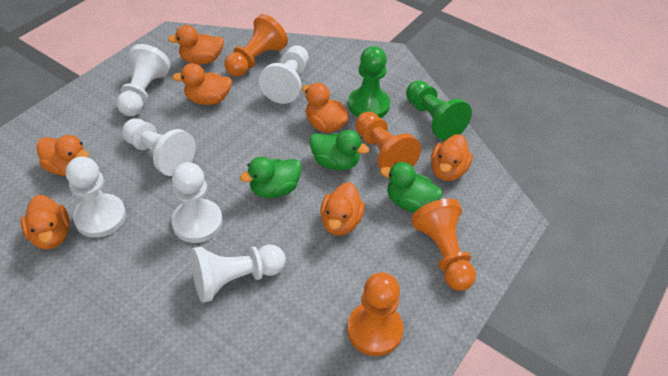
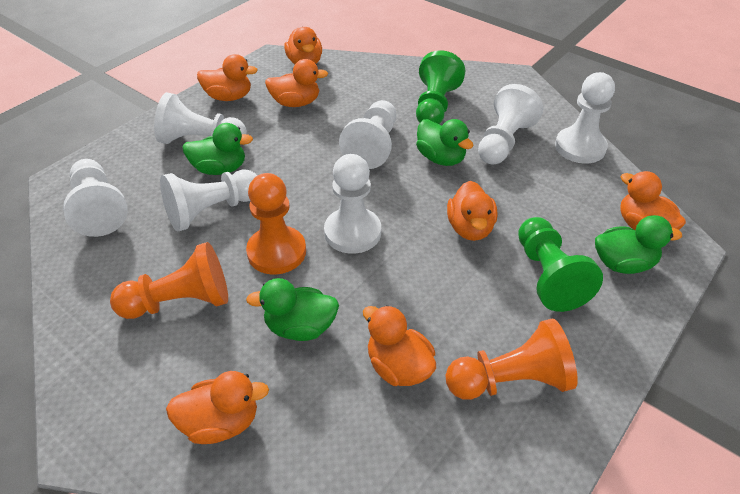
green duck: [240,157,302,198] [310,130,369,170] [380,162,443,212] = 3 -> [183,123,253,175] [246,278,339,341] [416,119,474,166] [595,215,682,274] = 4
orange pawn: [225,14,288,77] [347,272,404,356] [355,112,421,169] [411,198,476,291] = 4 -> [110,242,228,319] [246,173,306,274] [445,319,578,400] = 3
white pawn: [66,157,126,238] [116,44,171,116] [122,118,196,176] [171,162,223,243] [191,245,286,303] [259,45,309,104] = 6 -> [63,159,128,237] [154,92,247,144] [160,169,257,231] [324,154,381,254] [339,100,396,169] [478,84,544,164] [555,72,615,164] = 7

